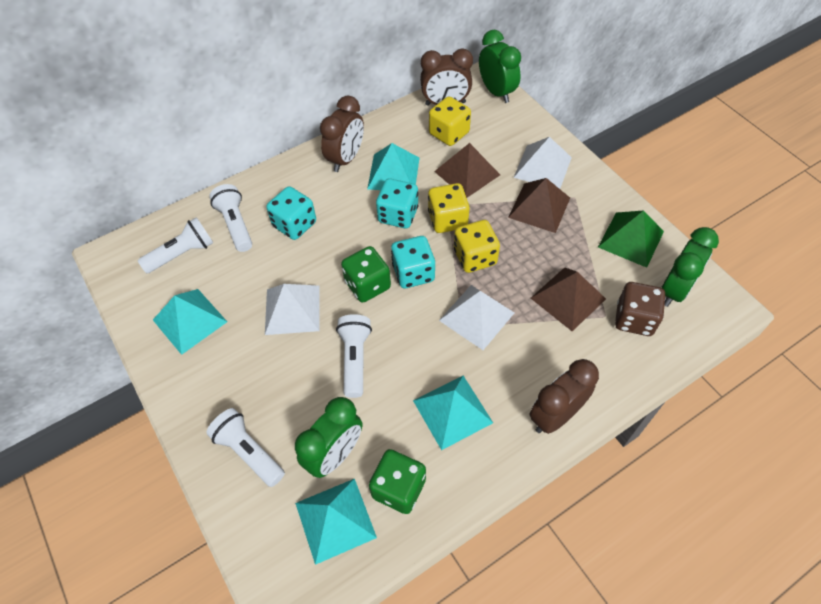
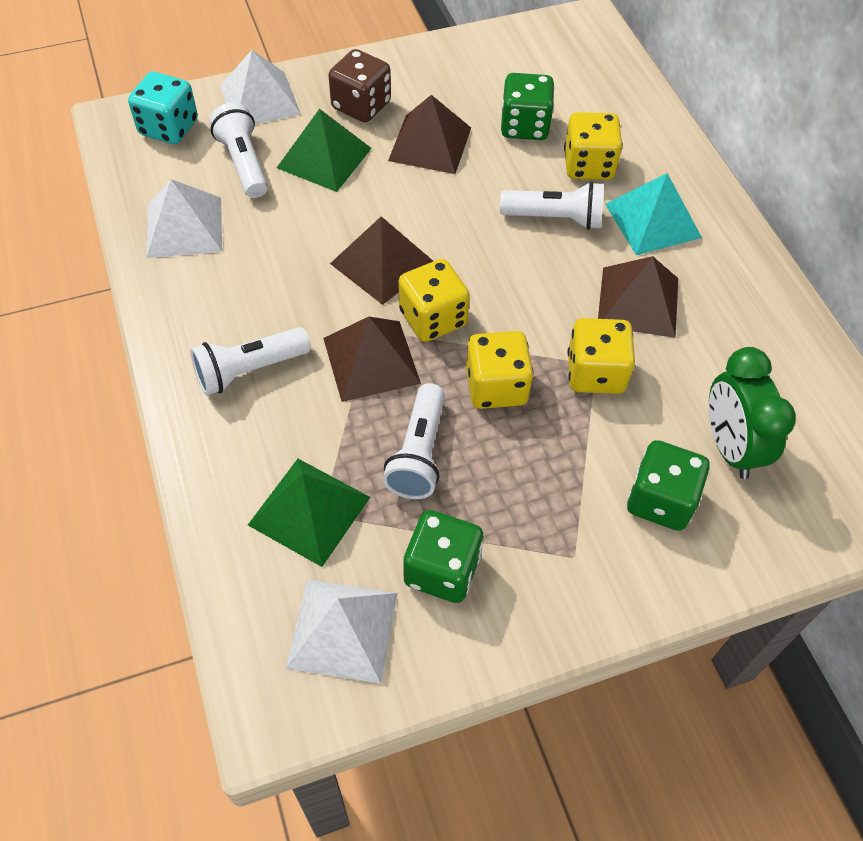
brown clock: [320,96,364,172] [420,48,473,106] [529,359,599,434] = 3 -> none = 0
brown pyramid: [434,143,500,198] [508,178,570,233] [531,267,606,331] = 3 -> [323,317,421,402] [330,216,433,305] [388,95,471,174] [598,256,678,338] = 4
green clock: [295,397,362,478] [479,30,521,103] [661,227,719,307] = 3 -> [709,347,796,479] = 1
green dice: [341,246,391,303] [369,449,426,514] = 2 -> [403,510,483,603] [501,73,554,140] [627,440,710,531] = 3
green pyramid: [598,210,664,268] = 1 -> [248,459,370,567] [277,109,371,192] = 2
turquoise dice: [266,186,316,240] [376,178,419,228] [391,236,435,288] = 3 -> [128,72,198,144] = 1
turquoise pyramid: [153,289,227,355] [295,479,377,565] [367,143,420,190] [413,376,493,450] = 4 -> [605,173,702,255] = 1
yellow dice: [428,183,470,233] [429,96,471,146] [454,220,500,273] = 3 -> [399,259,470,342] [466,331,534,409] [564,112,623,180] [568,318,635,394] = 4

